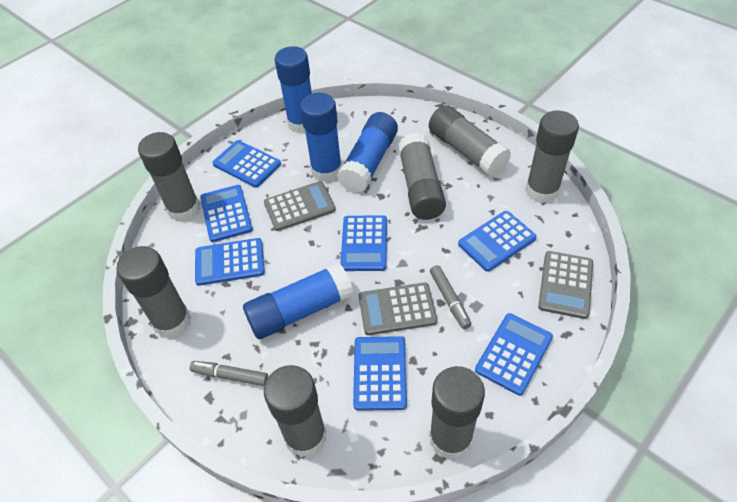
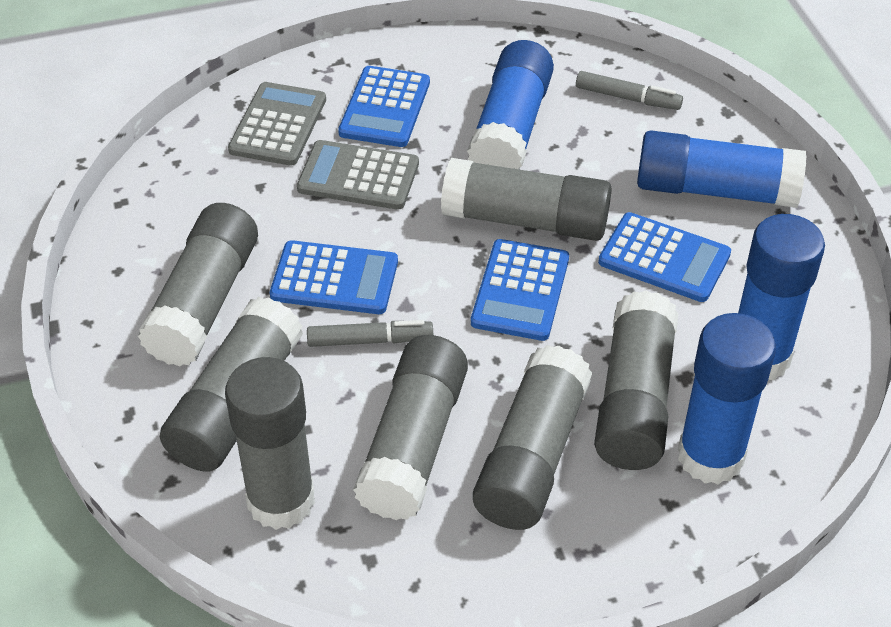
blue calculator: [195,238,265,286] [200,185,253,242] [212,140,281,188] [340,215,387,271] [353,336,407,411] [458,211,537,272] [475,313,553,396] = 7 -> [270,240,398,314] [338,66,430,147] [471,239,569,341] [598,212,731,302] = 4
grey calculator: [264,181,336,231] [359,282,437,335] [538,251,593,319] = 3 -> [228,82,326,166] [297,140,419,210] = 2

